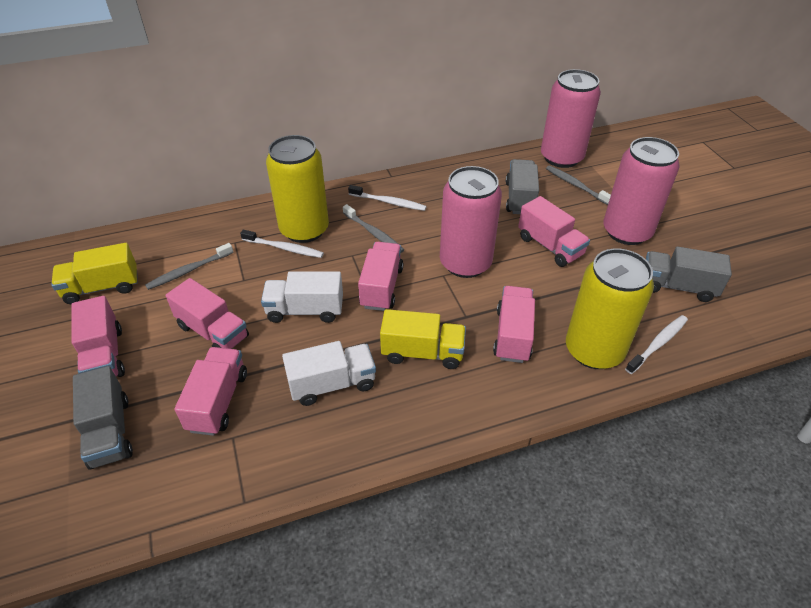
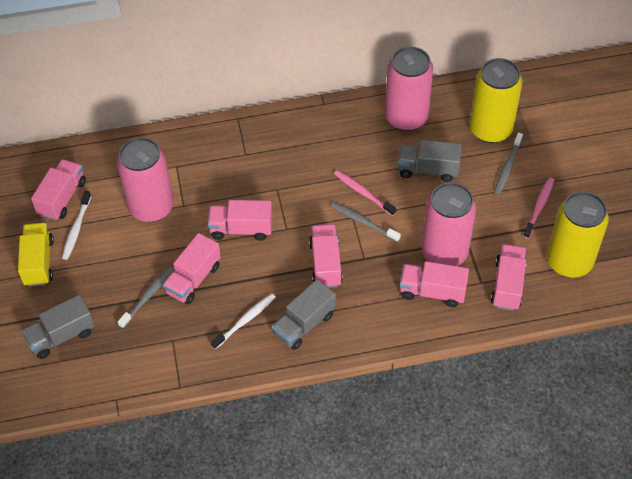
pink toothbrush: none = 0 -> [334,170,397,216] [523,178,554,239] = 2
white toothbrush: [240,230,324,258] [348,185,427,211] [625,315,688,374] = 3 -> [62,191,91,260] [211,293,276,349] = 2
white truck: [261,271,343,323] [282,341,376,406] = 2 -> none = 0
yellow truck: [51,243,138,304] [380,309,466,369] = 2 -> [18,222,54,287] = 1

